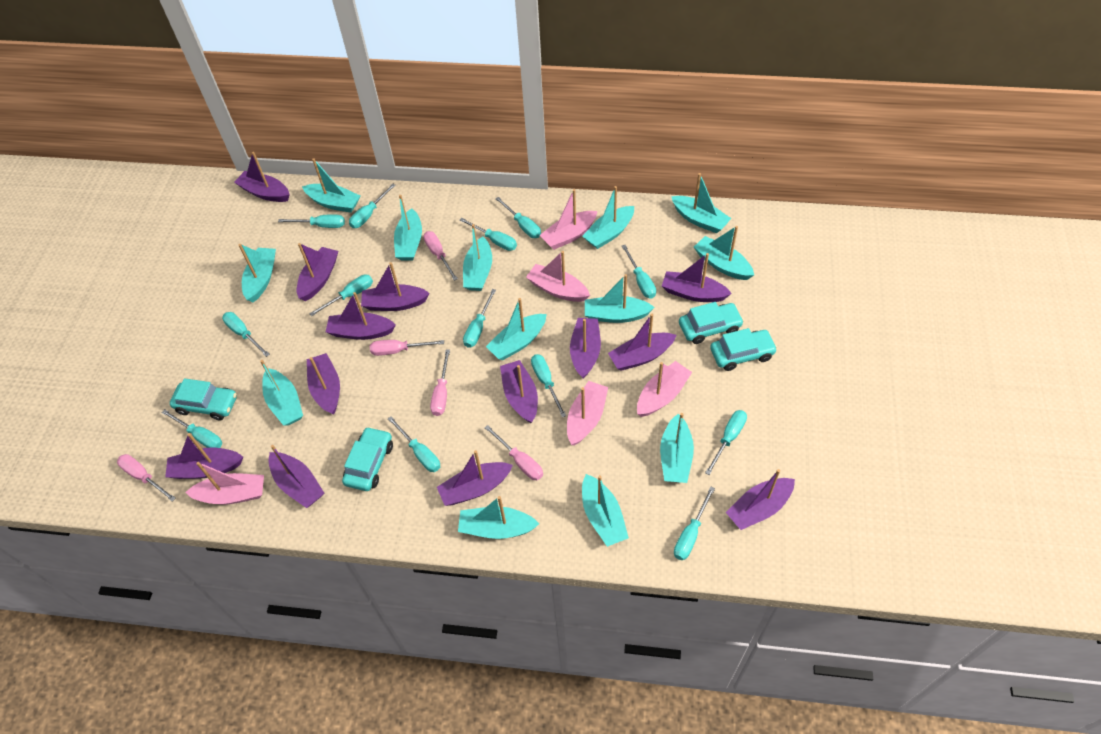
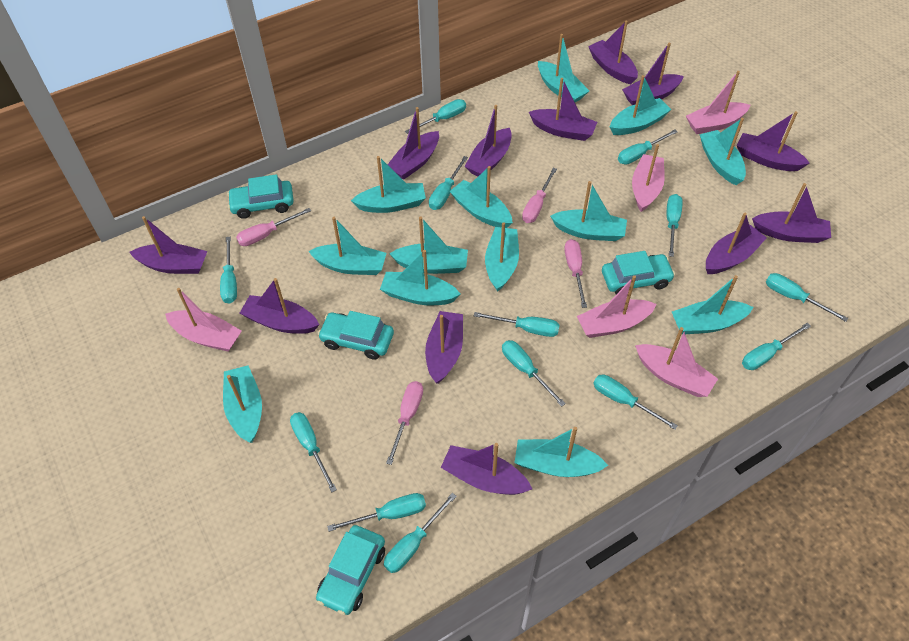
pink screwdriver: [117,454,176,502] [370,340,444,356] [423,231,458,281] [430,349,450,416] [485,425,543,480] = 5 -> [236,208,311,246] [386,381,423,465] [522,168,557,223] [564,239,587,308] = 4
purple boat: [165,433,243,479] [234,152,290,202] [268,445,324,508] [297,243,338,301] [307,353,340,415] [326,292,396,340] [361,262,430,311] [437,450,513,506] [500,360,538,423] [570,318,601,378] [608,314,676,371] [662,253,732,302] [726,469,795,530] = 13 -> [129,216,207,274] [240,278,319,334] [387,107,439,179] [425,311,463,384] [441,443,532,495] [464,105,512,176] [529,78,597,141] [588,20,638,84] [622,43,684,105] [706,213,767,274] [737,111,810,171] [752,183,831,243] = 12

